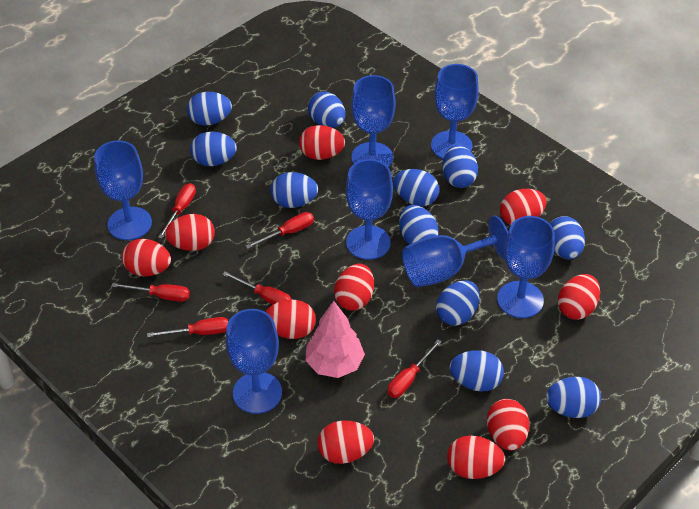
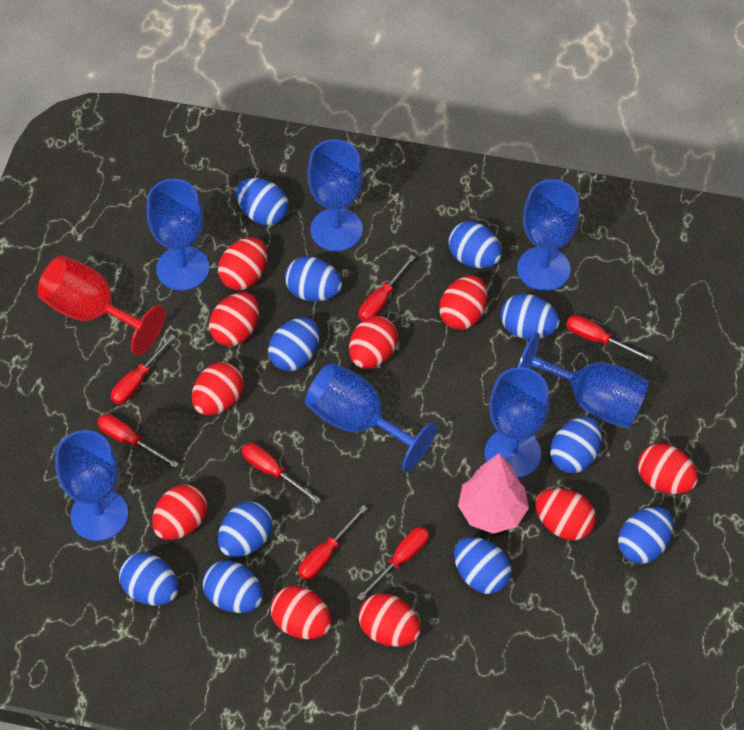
red goblet: none = 0 -> [37,255,165,355] = 1
red screwdriver: [111,283,190,302] [147,317,228,337] [158,183,196,239] [222,271,292,305] [246,212,314,249] [387,340,442,398] = 6 -> [97,414,179,468] [111,334,176,404] [242,443,321,504] [298,505,368,580] [357,527,429,601] [358,255,416,321] [566,315,653,361] = 7

